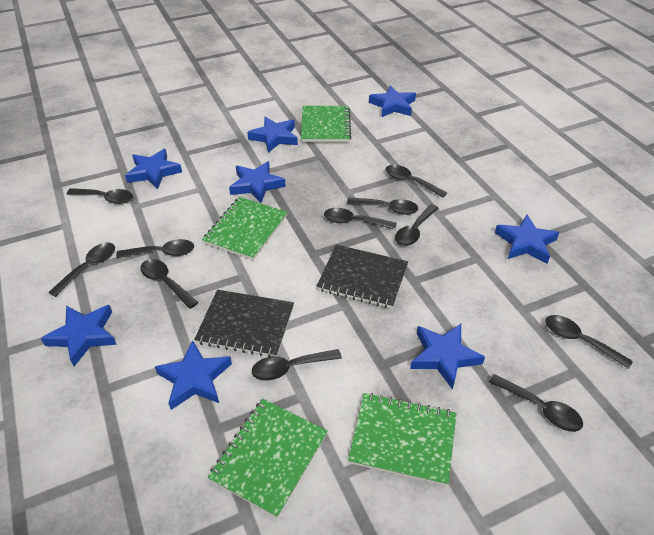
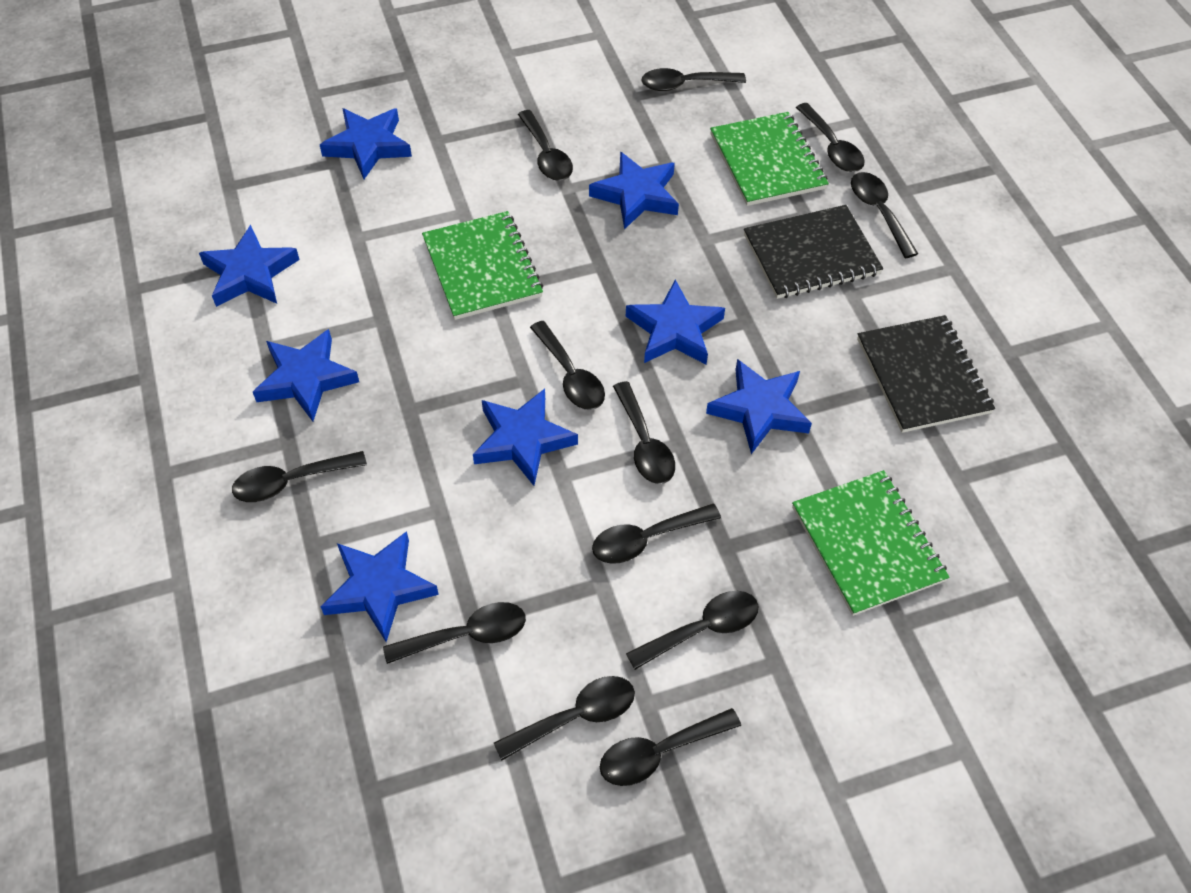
black spoon: [49,243,115,297] [67,188,133,204] [116,239,194,258] [140,259,198,309] [252,349,342,381] [324,208,397,230] [347,198,418,215] [385,165,447,198] [395,204,438,246] [489,374,583,432] [545,315,633,369] = 11 -> [232,451,367,502] [383,602,526,664] [494,676,635,760] [518,110,573,181] [530,321,605,410] [592,504,721,564] [600,708,741,786] [613,381,675,484] [626,591,758,670] [641,68,746,91] [796,103,865,172] [851,172,918,258] = 12
green notebook: [202,197,288,260] [208,399,328,518] [301,106,351,142] [348,393,457,486] = 4 -> [422,211,543,320] [710,112,829,206] [792,470,949,616] = 3

